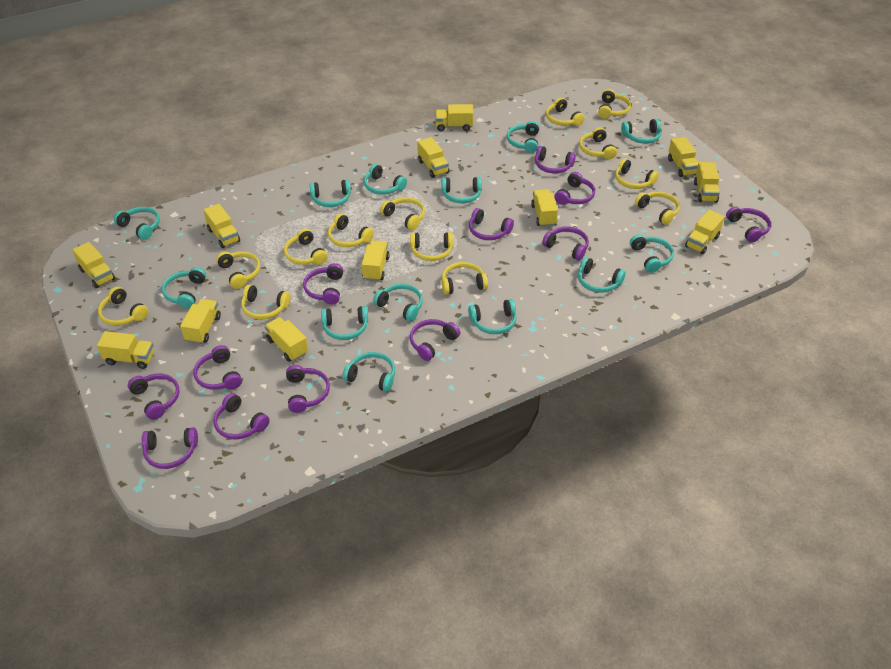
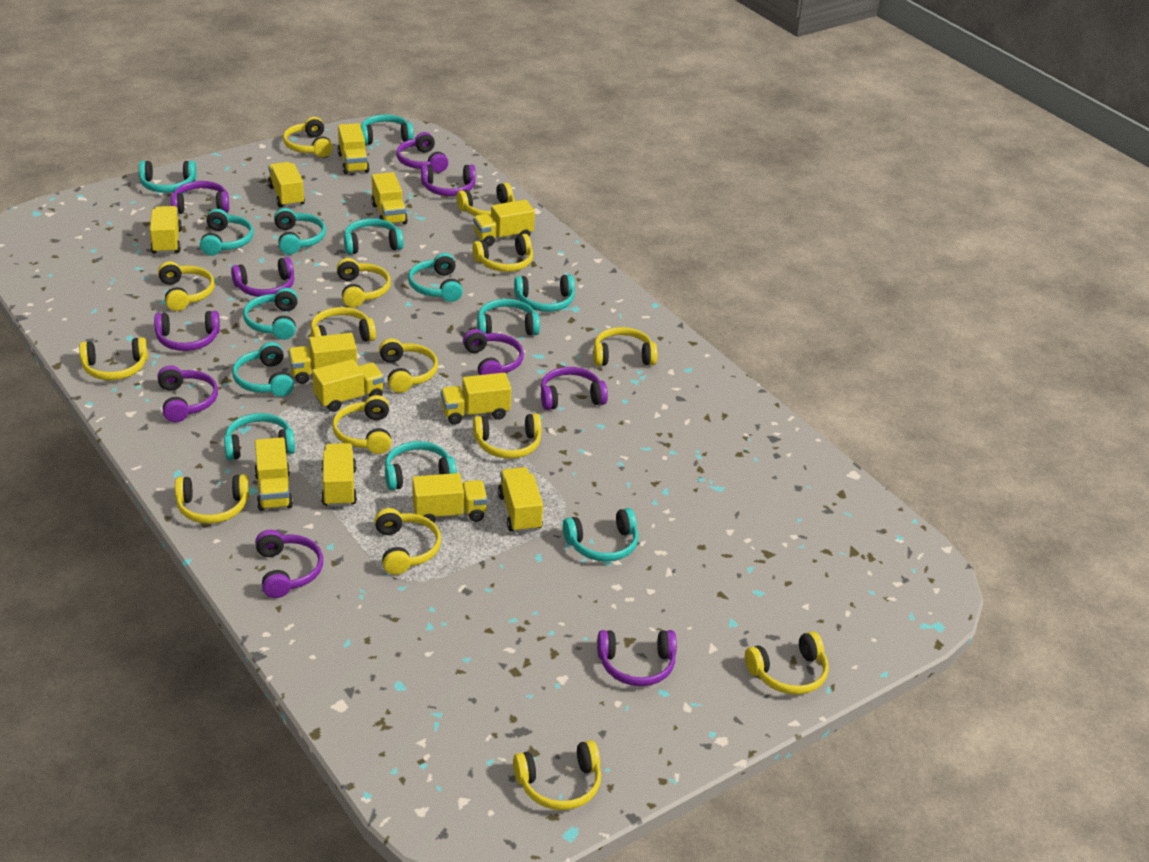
purple headphones: [128,374,180,420] [142,427,198,469] [193,345,242,390] [213,393,270,439] [286,365,330,413] [303,263,344,305] [410,319,460,361] [469,208,514,240] [535,146,576,173] [542,226,589,261] [555,172,595,205] [726,206,771,243] = 12 -> [154,311,220,351] [157,365,218,422] [171,181,229,214] [231,257,294,297] [255,530,323,598] [396,132,448,173] [421,165,476,196] [463,329,524,375] [541,367,608,410] [597,630,677,686] = 10
yellow headphones: [98,287,148,326] [216,251,260,289] [241,285,290,320] [284,228,328,265] [328,214,374,247] [380,197,425,230] [410,232,453,261] [442,262,488,295] [546,98,585,126] [579,127,617,159] [598,89,631,119] [615,158,659,189] [635,191,680,225] = 13 -> [79,337,148,380] [158,261,215,311] [175,474,249,524] [283,117,333,157] [311,307,376,342] [332,395,391,454] [337,258,391,307] [374,508,441,575] [379,338,438,393] [456,183,515,216] [472,234,533,272] [473,414,541,459] [513,740,601,810] [593,327,657,366] [745,631,829,695] = 15

